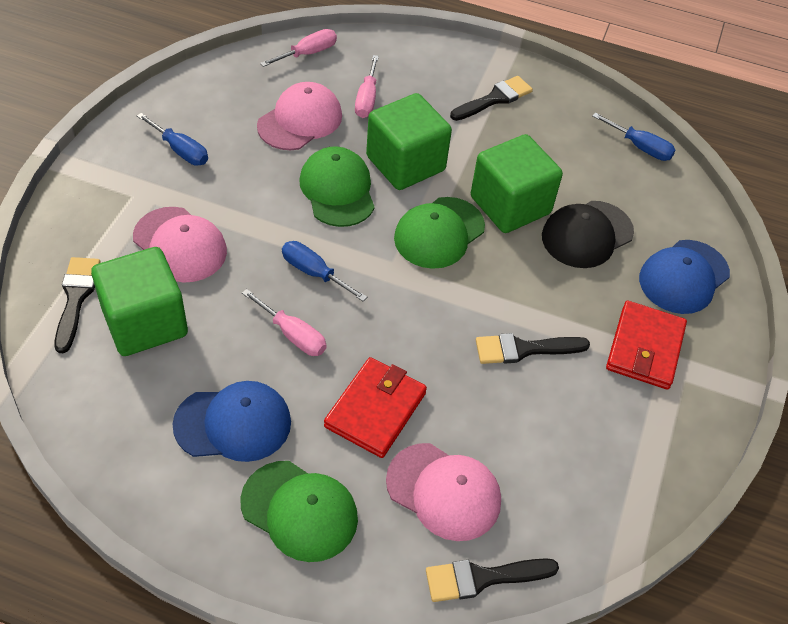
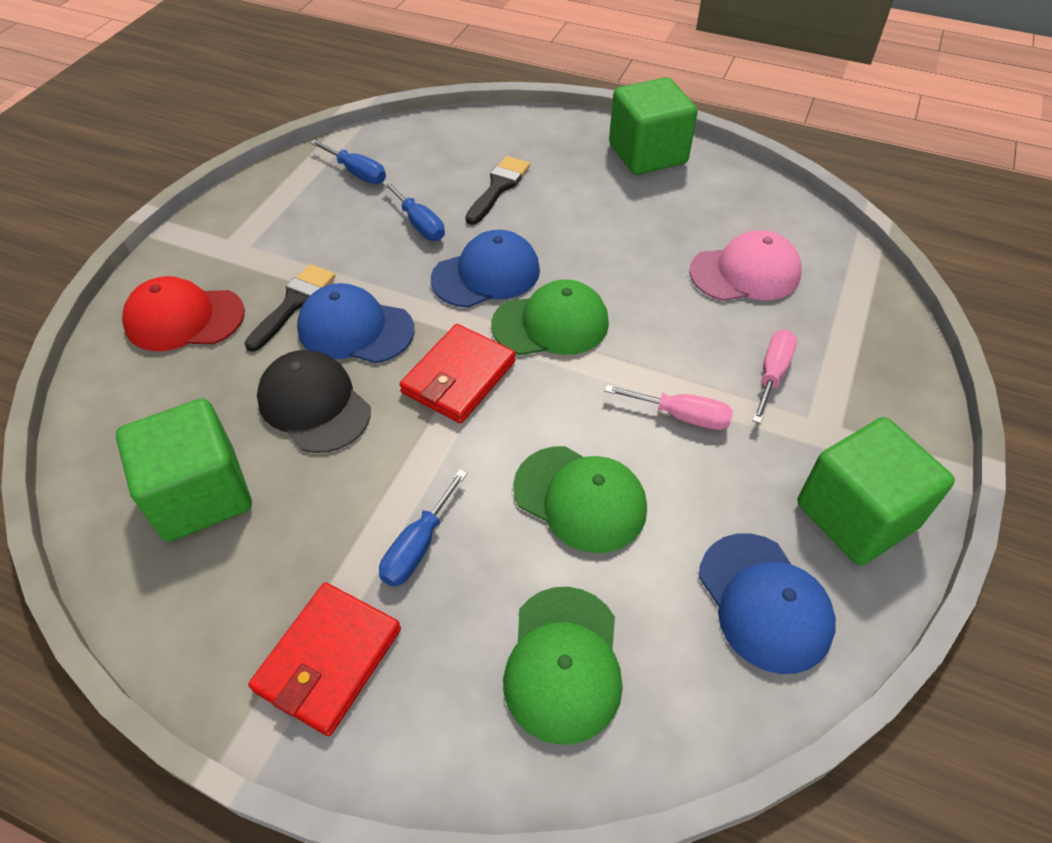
black brush: [54,257,100,353] [426,558,559,602] [450,76,533,121] [476,333,590,364] = 4 -> [245,264,335,352] [465,156,530,225] = 2
blue cap: [173,381,291,462] [639,240,730,314] = 2 -> [297,283,415,363] [431,230,540,308] [699,533,836,674] = 3
pink cap: [133,207,227,282] [257,82,342,150] [386,443,501,541] = 3 -> [689,230,802,301] = 1
pink screwdriver: [242,289,326,356] [260,29,337,67] [355,55,379,118] = 3 -> [604,385,733,430] [752,330,797,424] = 2
red cap: none = 0 -> [122,276,245,351] = 1

